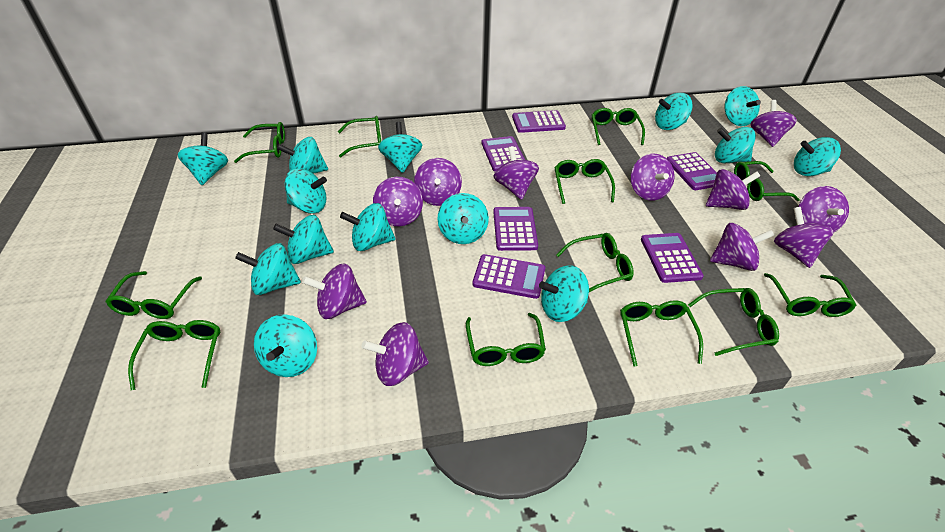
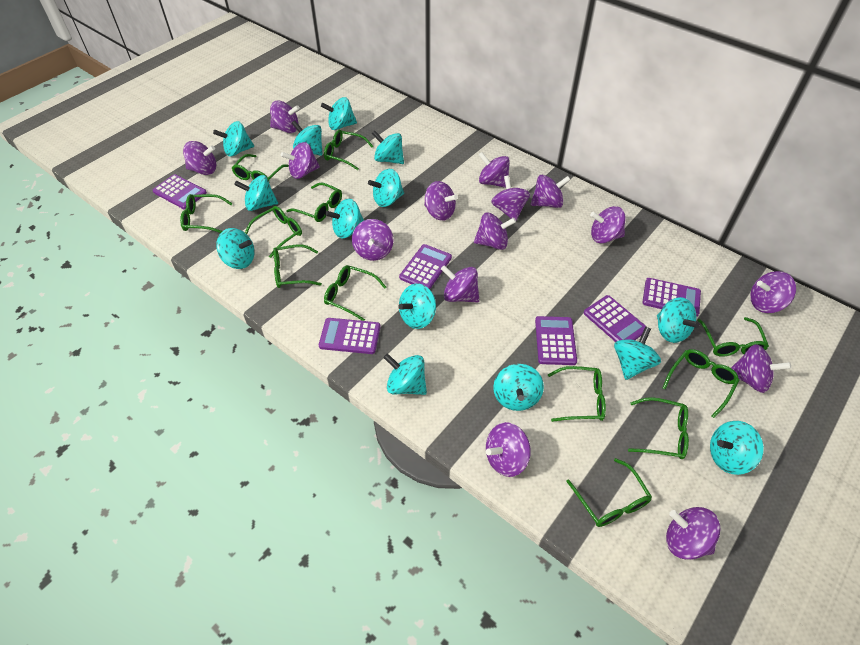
purple spinning top: [302,264,367,319] [361,322,429,386] [373,177,423,226] [414,158,462,206] [493,146,539,200] [631,154,675,201] [706,169,760,210] [710,223,774,271] [750,100,797,147] [774,207,834,268] [798,186,849,232] = 11 -> [183,141,216,175] [270,100,300,133] [281,142,320,179] [352,219,394,261] [424,181,458,221] [441,265,480,303] [474,213,516,250] [479,152,510,188] [486,422,531,477] [491,175,530,221] [531,175,571,208] [590,206,626,244] [666,507,721,560] [731,344,791,393] [750,271,796,313] = 15

